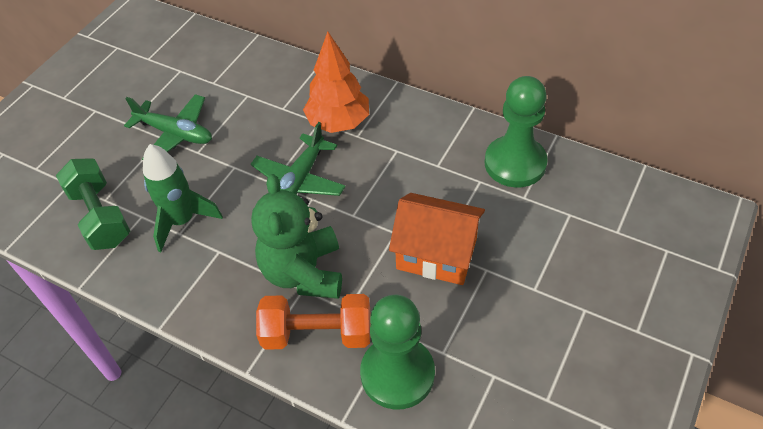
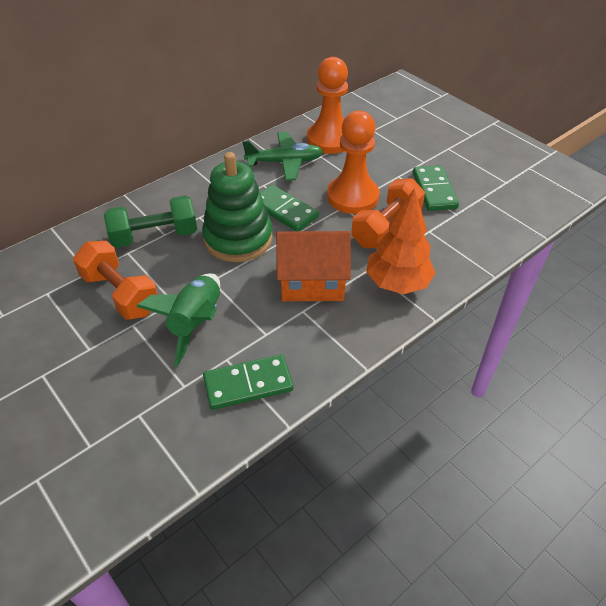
green domino: none = 0 -> [203,354,293,410] [260,185,319,231] [413,165,459,211] = 3
green pawn: [360,295,435,410] [485,76,548,188] = 2 -> none = 0
green plane: [124,94,212,160] [251,122,346,196] = 2 -> [243,132,323,181] = 1
green stacking toy: none = 0 -> [202,152,273,262] = 1
green teddy bear: [251,174,342,299] = 1 -> none = 0
orange dumbbell: [256,294,371,350] = 1 -> [73,241,158,320] [351,178,425,248] = 2
orange pawn: none = 0 -> [307,57,348,154] [327,111,379,214] = 2

